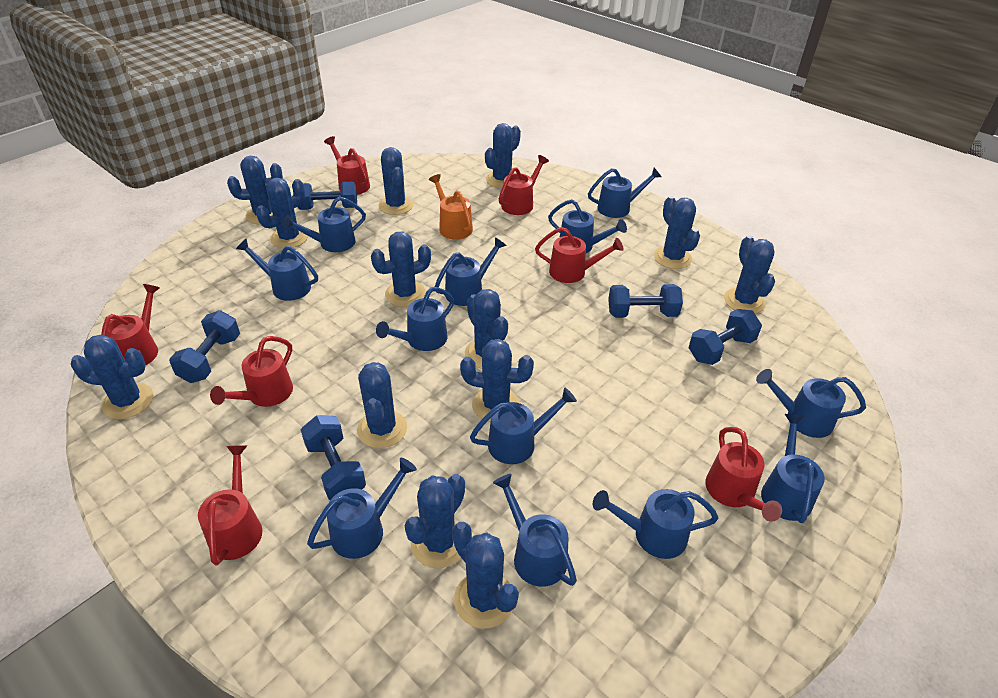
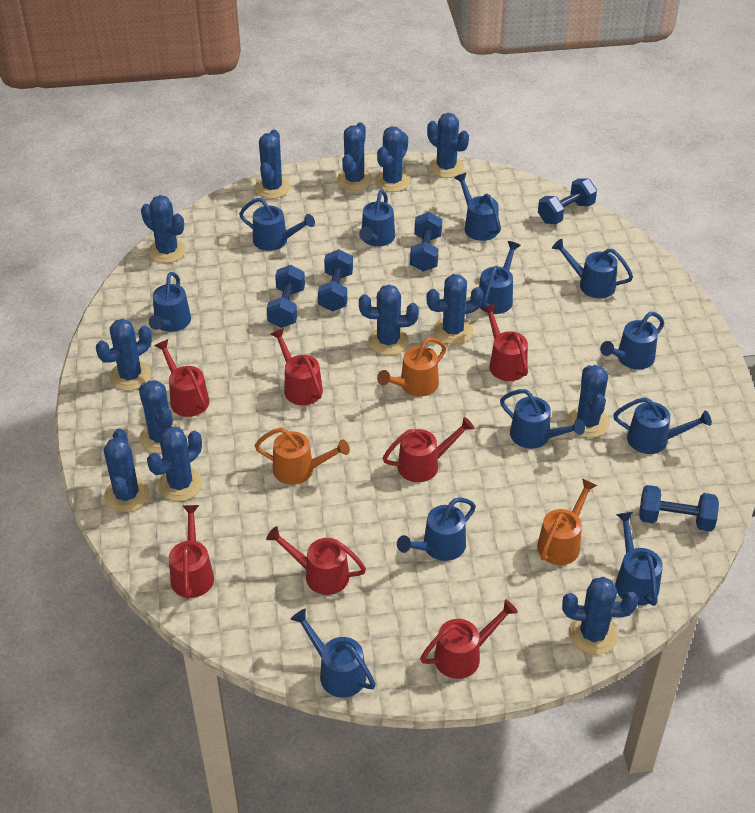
orange watering can: [429,174,473,240] = 1 -> [255,427,350,485] [377,337,446,396] [537,478,597,565] = 3

